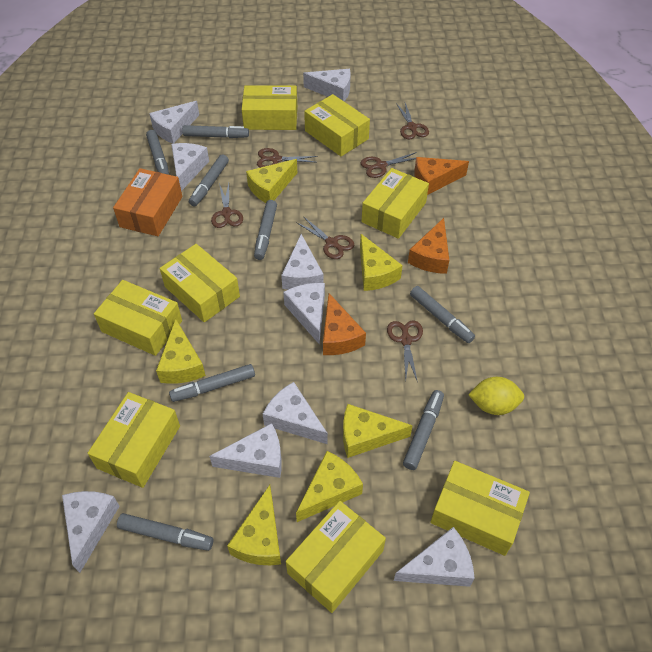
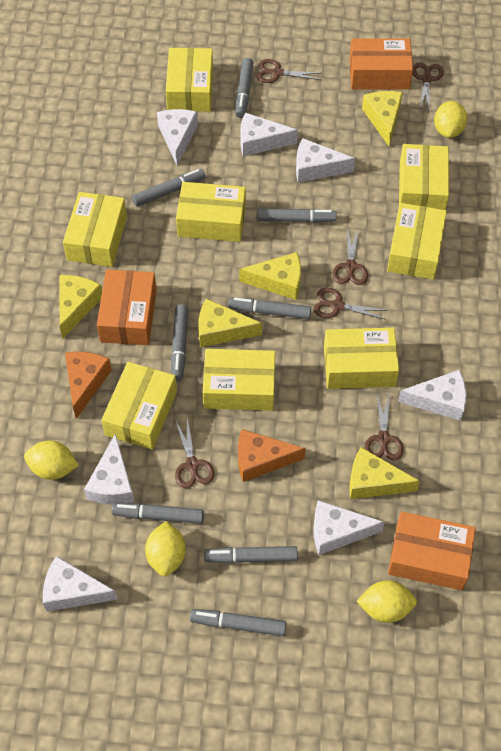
orange box: [113,168,182,236] = 1 -> [97,269,157,345] [349,38,413,90] [388,512,476,591] = 3
orange cheese: [323,293,366,355] [408,218,449,274] [414,157,469,195] = 3 -> [65,352,112,419] [238,429,306,482] = 2
white cheese: [62,491,119,573] [149,101,199,144] [171,143,209,191] [209,423,282,478] [263,382,328,444] [281,234,324,290] [283,283,325,344] [303,69,351,101] [394,527,475,587] = 9 -> [43,556,118,612] [84,434,134,505] [157,109,198,165] [240,113,298,157] [296,138,355,183] [313,500,385,555] [398,370,467,421] = 7
yellow cheese: [156,319,206,384] [227,485,281,565] [246,159,297,203] [296,451,363,522] [343,404,413,458] [360,234,403,291] = 6 -> [60,275,102,338] [198,299,262,347] [239,252,301,300] [349,447,420,499] [362,91,403,146] = 5
yellow lemon: [468,377,524,415] = 1 -> [24,440,79,480] [145,521,186,577] [356,580,417,623] [434,101,467,138] = 4

